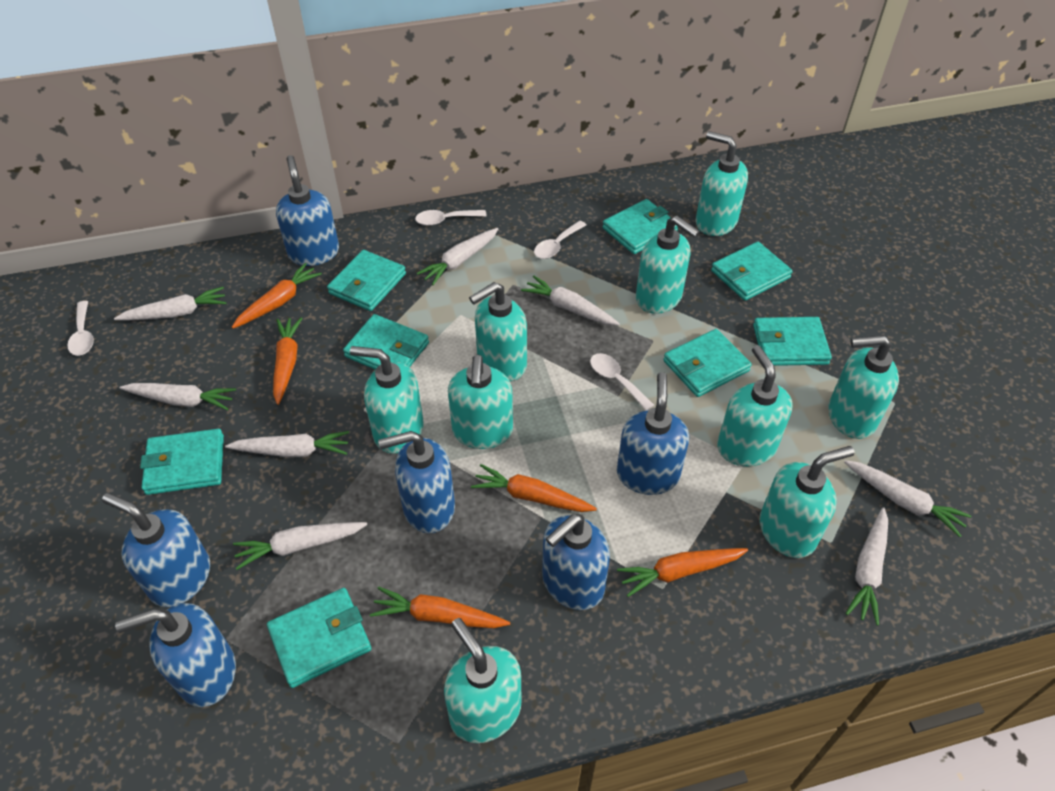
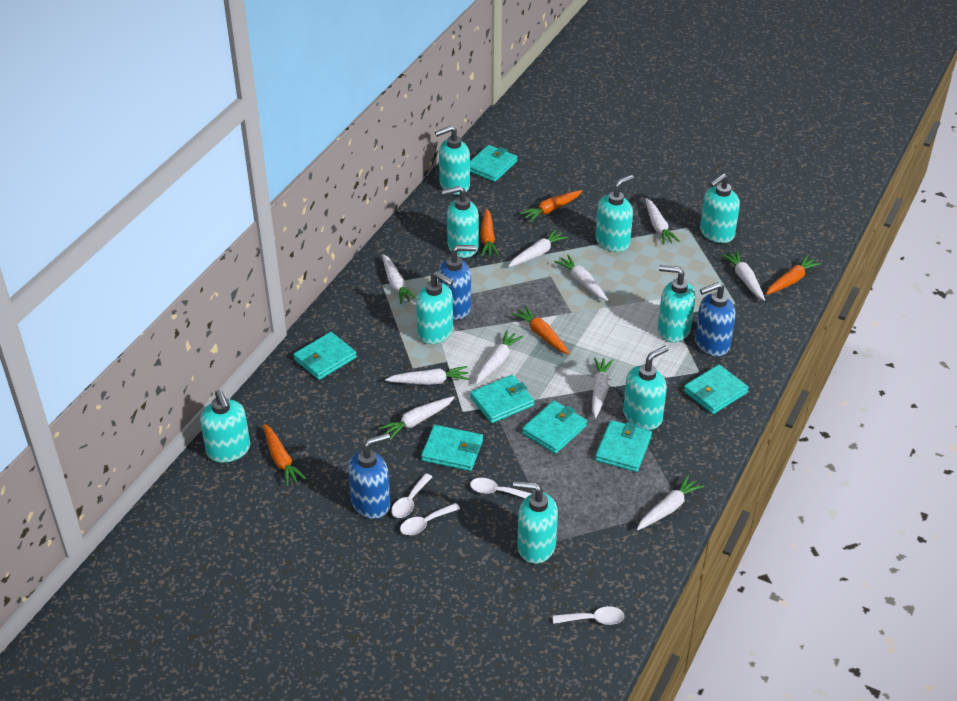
blue soap dispenser: [102,493,210,607] [115,603,236,707] [276,155,339,266] [378,431,455,534] [542,514,610,610] [617,372,689,495] = 6 -> [348,433,390,519] [438,245,476,320] [695,282,736,356] = 3
turquoise wallet: [140,429,224,495] [267,588,371,688] [327,250,406,311] [343,314,429,370] [602,199,678,254] [663,329,752,397] [711,242,793,300] [753,317,832,366] = 8 -> [293,332,357,380] [421,425,483,471] [470,145,517,182] [470,375,534,423] [522,401,587,454] [595,420,652,472] [683,364,749,414] = 7
white carrot: [114,287,226,320] [120,383,236,410] [225,431,349,457] [233,522,367,570] [417,228,498,285] [521,276,620,325] [844,460,971,537] [845,507,888,626] = 8 -> [379,396,455,440] [382,254,417,304] [385,366,469,385] [476,330,523,384] [508,229,568,267] [554,255,608,301] [592,357,613,418] [637,475,704,530] [645,198,680,245] [721,250,765,301] = 10

